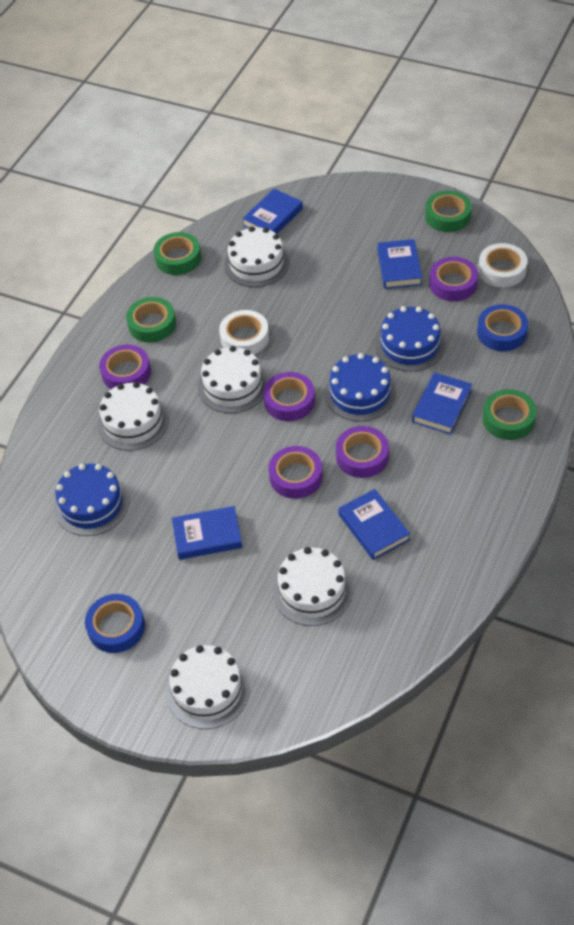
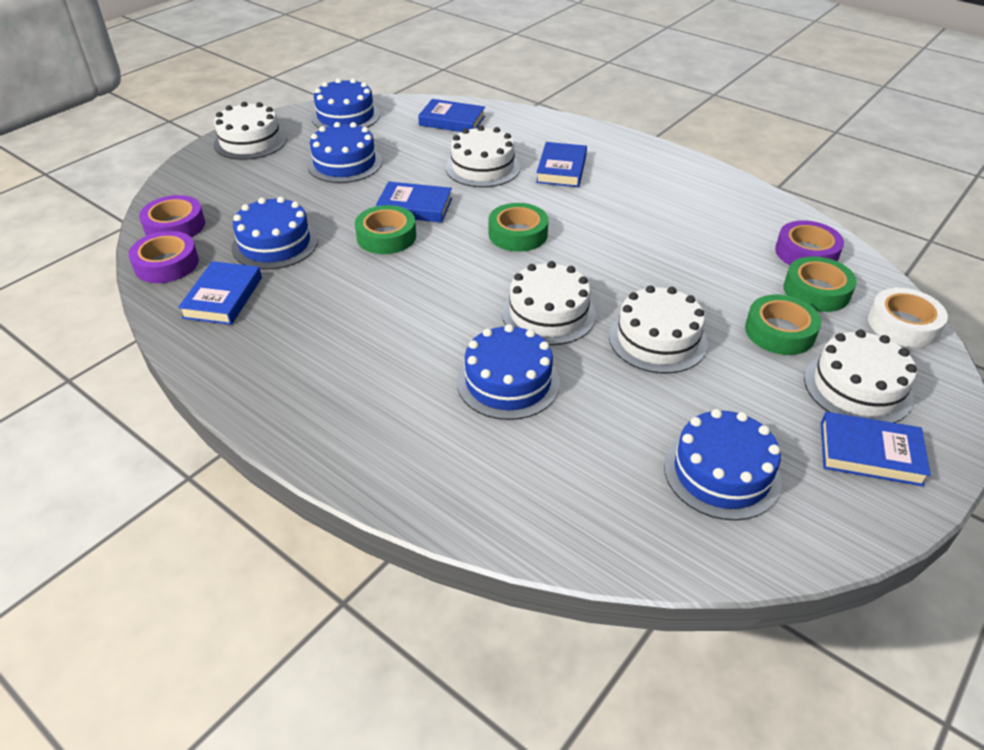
blue cake: [54,464,129,536] [324,353,396,421] [375,306,445,372] = 3 -> [231,197,318,270] [307,122,382,183] [311,78,380,128] [457,324,560,420] [664,409,782,520] = 5
blue tape: [85,594,145,653] [477,304,528,351] = 2 -> none = 0
purple tape: [99,345,151,389] [263,372,315,421] [269,446,323,499] [336,426,389,478] [429,257,478,301] = 5 -> [128,231,199,283] [139,195,205,237] [775,220,844,265] = 3
white tape: [219,310,269,354] [478,243,527,287] = 2 -> [868,288,948,347] = 1

